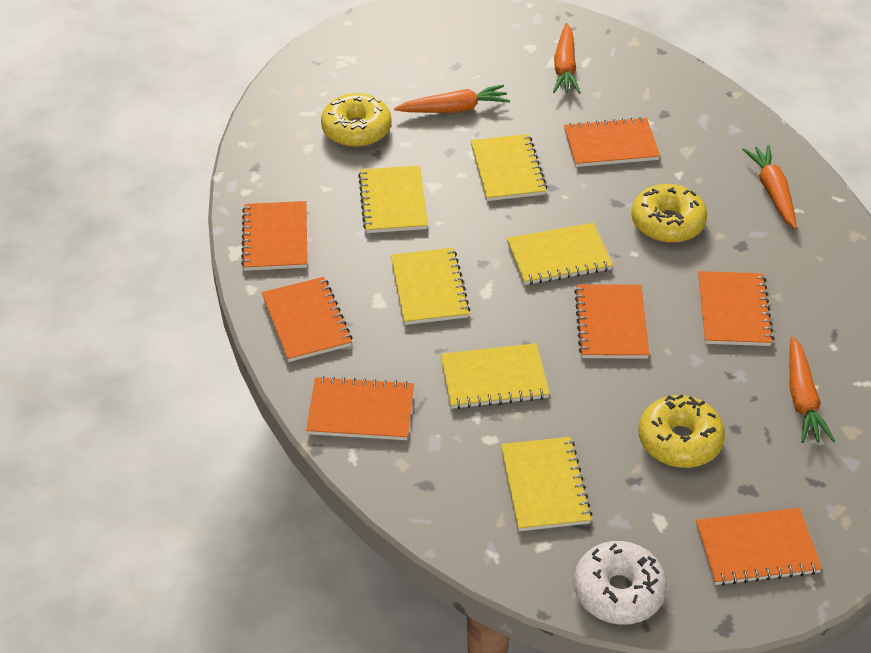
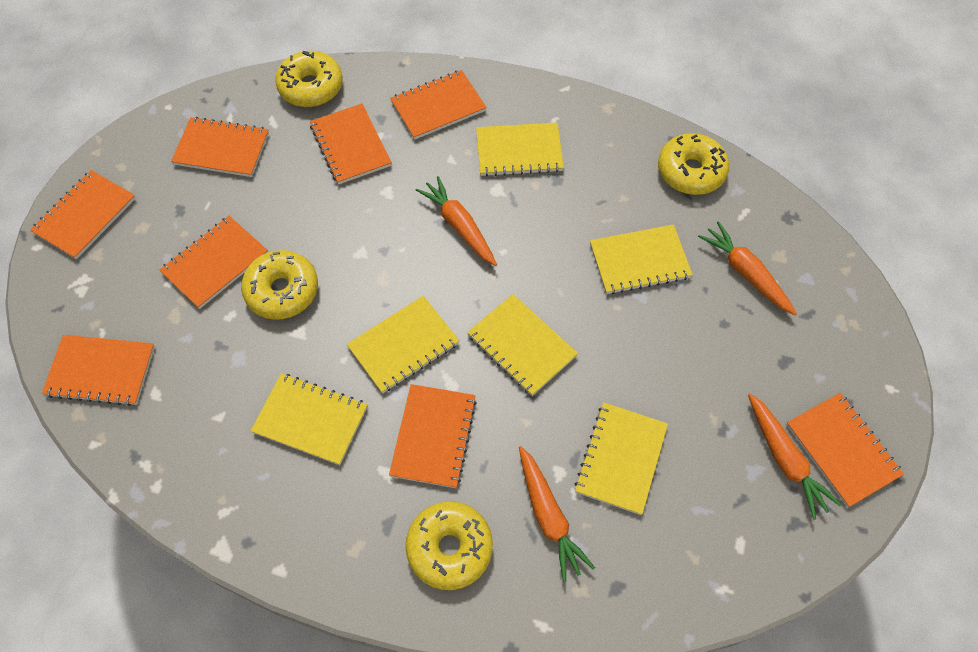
orange notebook: [241,201,308,271] [262,277,352,362] [306,376,414,440] [564,117,660,167] [574,284,650,359] [696,508,822,586] [698,271,774,346] = 7 -> [30,170,136,259] [42,335,155,406] [160,216,268,309] [171,117,269,177] [310,104,392,185] [389,384,477,488] [390,70,487,140] [786,393,904,507] = 8
white donut: [573,541,667,625] = 1 -> none = 0
yellow donut: [321,93,392,147] [631,184,707,243] [638,394,725,468] = 3 -> [241,250,318,320] [275,51,343,107] [405,501,493,590] [658,133,729,195] = 4

